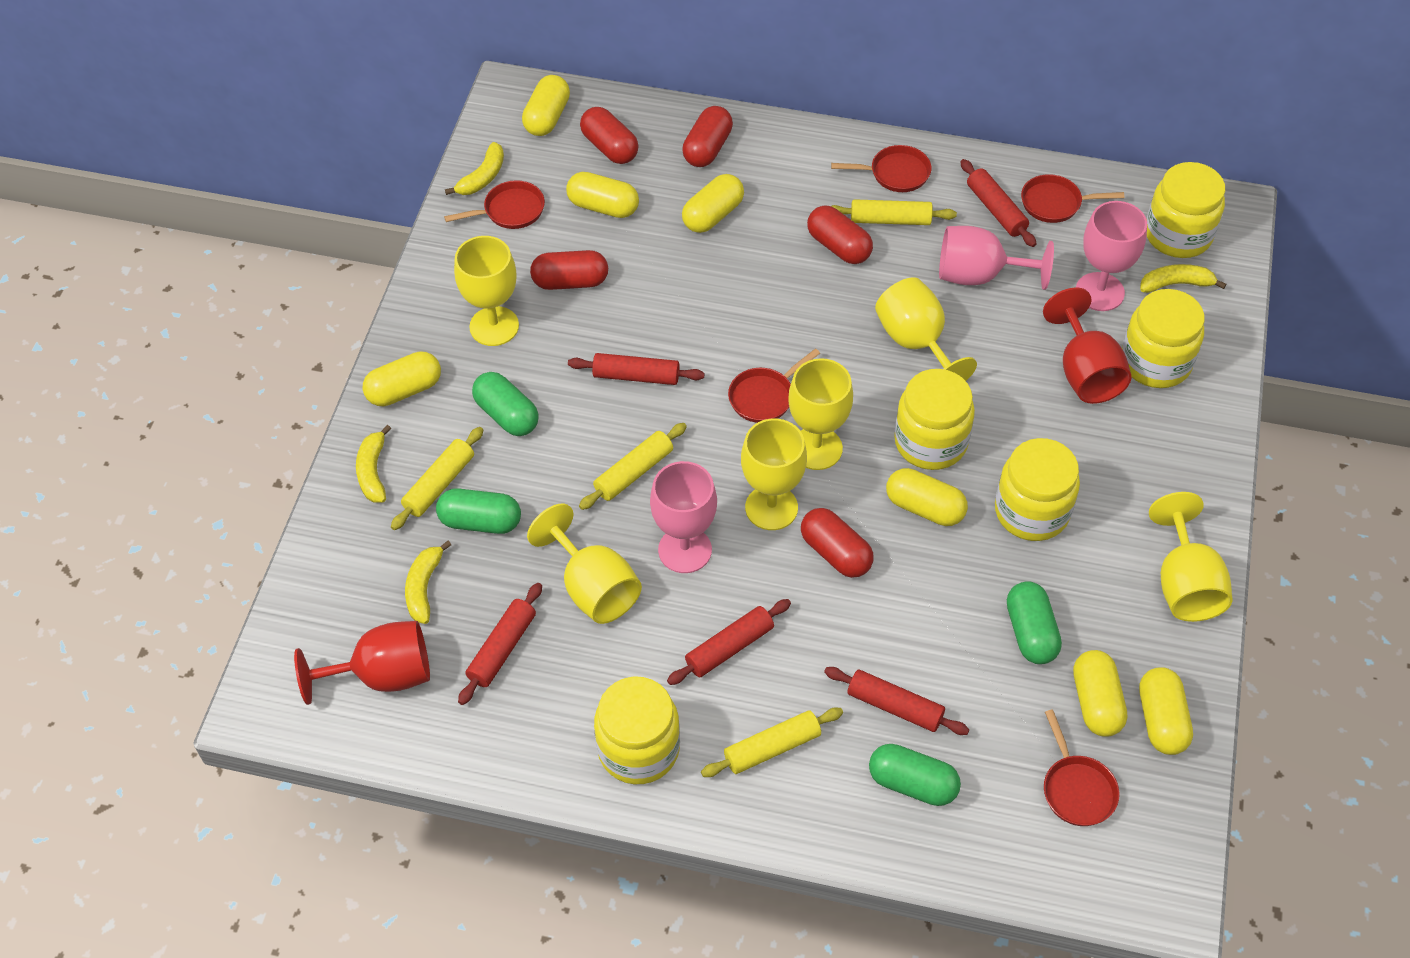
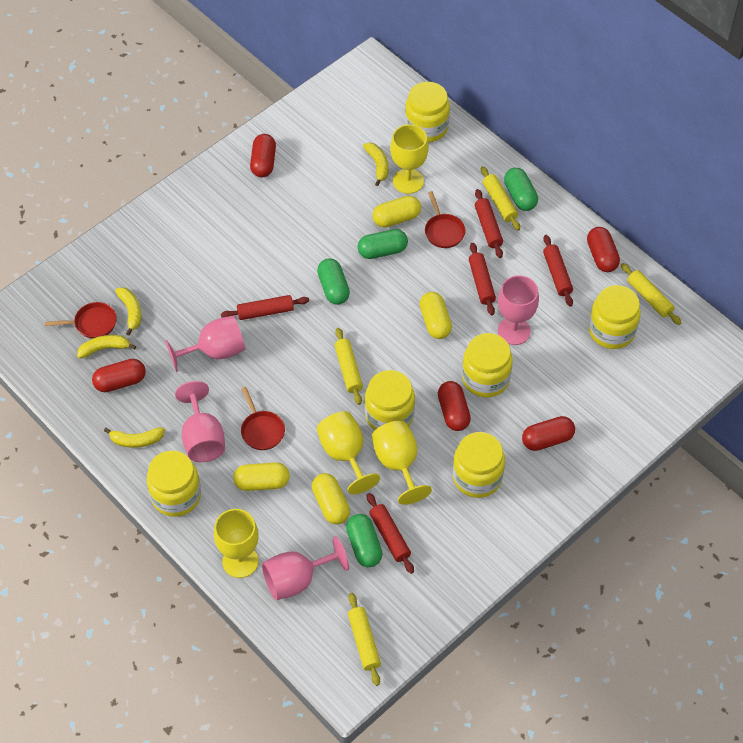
pink goblet: [650,461,717,573] [939,226,1054,290] [1076,201,1147,311] = 3 -> [165,316,246,372] [175,381,225,462] [262,536,349,600] [498,275,539,345] = 4
red goblet: [294,621,430,705] [1043,288,1131,404] = 2 -> none = 0
red pan: [444,180,545,229] [728,348,820,423] [831,145,931,192] [1021,174,1124,223] [1044,709,1119,826] = 5 -> [45,302,117,339] [241,387,285,450] [425,191,465,248] = 3
yellow capsule: [363,351,441,406] [522,75,570,136] [566,172,639,218] [682,174,744,233] [886,468,968,526] [1073,650,1127,737] [1139,667,1193,755] = 7 -> [233,462,290,491] [312,473,350,525] [373,196,421,228] [419,292,452,339] = 4
yellow goblet: [454,236,519,346] [527,503,642,624] [741,419,807,530] [788,358,853,470] [875,277,977,381] [1149,492,1232,622] = 6 -> [214,509,259,578] [317,411,380,494] [372,421,432,505] [390,124,429,194] = 4
yellow jar: [594,676,680,784] [894,369,975,470] [995,438,1080,541] [1122,289,1205,388] [1147,162,1225,258] = 5 -> [147,451,201,517] [365,370,415,430] [405,82,450,142] [453,432,505,498] [462,333,513,398] [589,285,641,349] = 6

